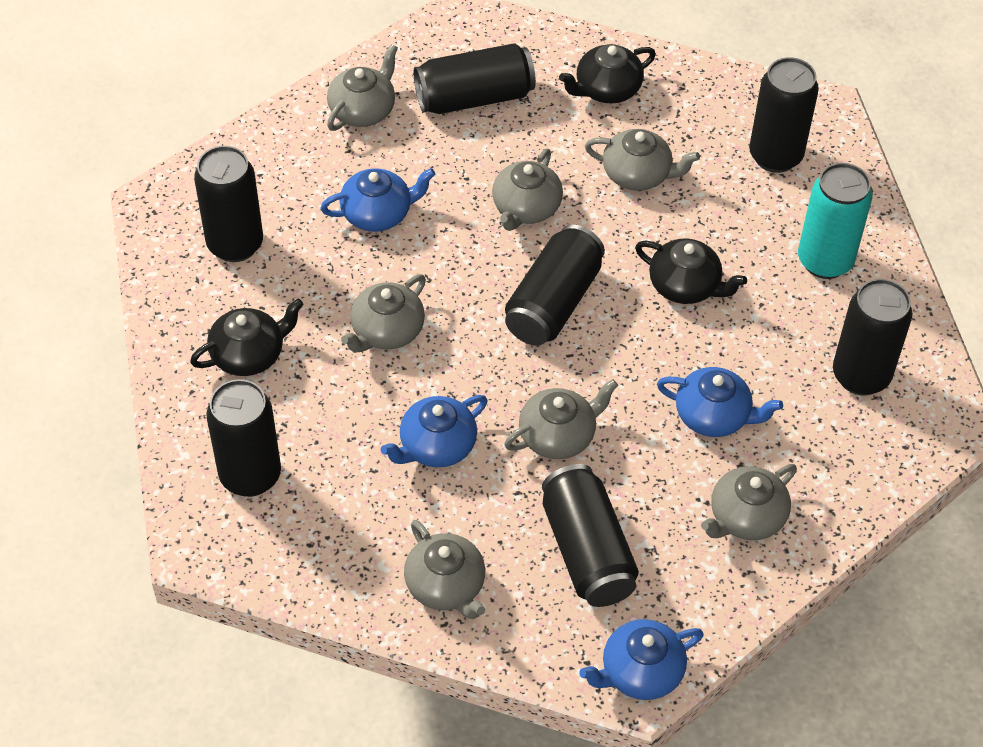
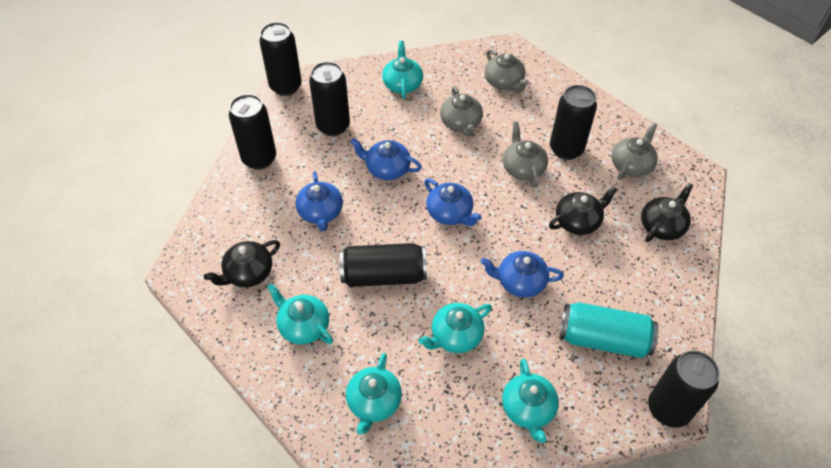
black can: [194,146,263,262] [206,379,281,497] [414,43,536,114] [505,225,605,346] [542,464,639,607] [749,57,819,173] [833,279,913,395] = 7 -> [229,94,276,170] [260,22,302,96] [309,62,350,136] [339,243,427,287] [550,85,597,160] [648,351,719,428] = 6
grey teapot: [327,44,398,131] [341,274,426,353] [404,520,485,619] [492,149,563,231] [504,379,618,459] [585,129,700,191] [701,464,797,540] = 7 -> [440,86,483,137] [484,49,529,92] [503,122,548,187] [612,122,658,180] = 4
turquoise teapot: none = 0 -> [267,283,333,345] [346,353,402,435] [382,41,423,99] [419,303,492,353] [502,359,559,443] = 5

